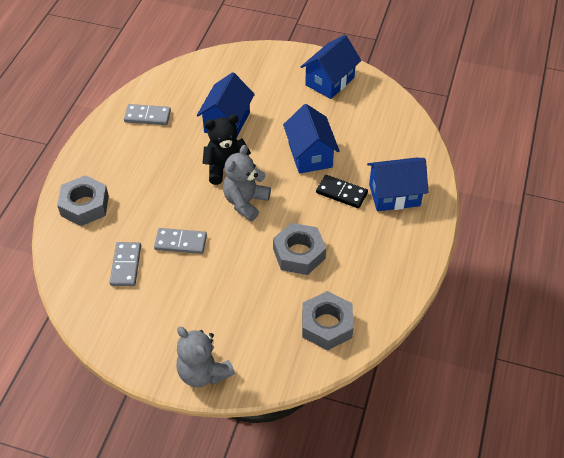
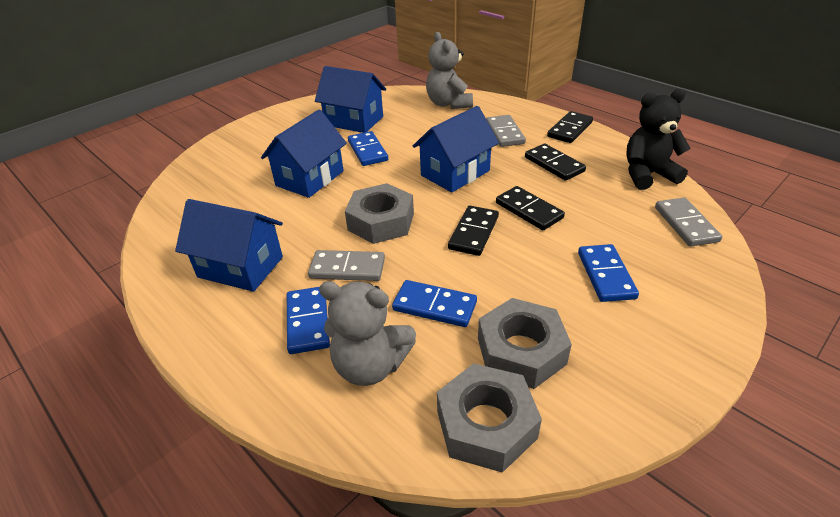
black domino: [316,175,368,208] = 1 -> [448,206,499,256] [496,186,565,230] [525,144,586,181] [547,111,593,143] = 4
blue domino: none = 0 -> [287,287,330,354] [348,131,388,166] [392,280,477,327] [578,244,639,302] = 4

